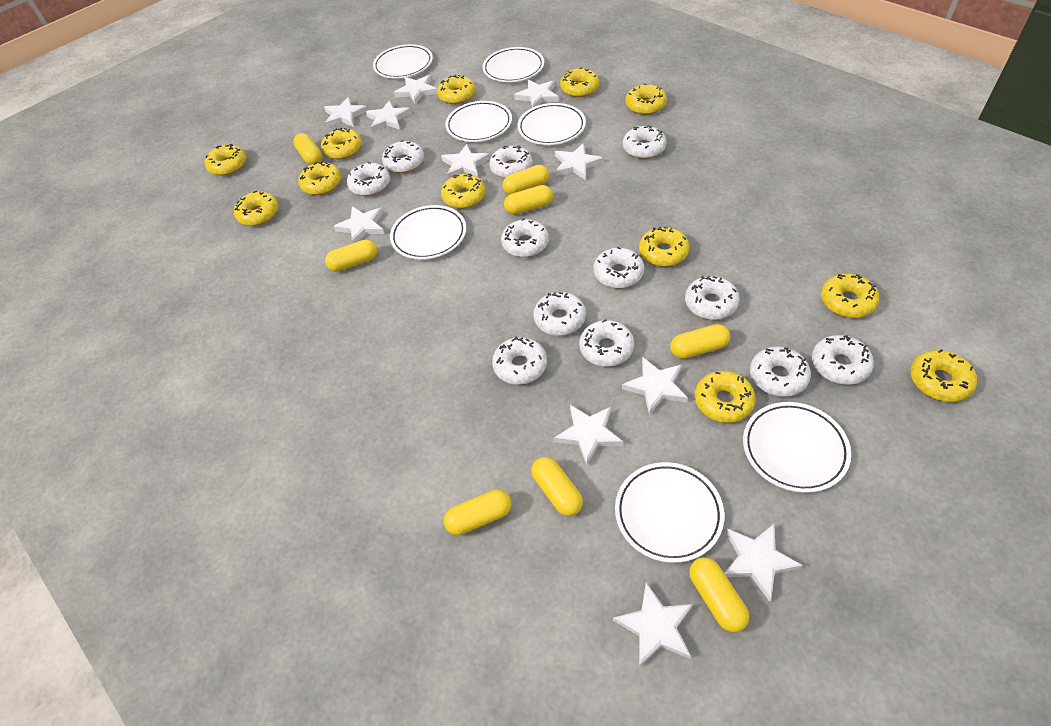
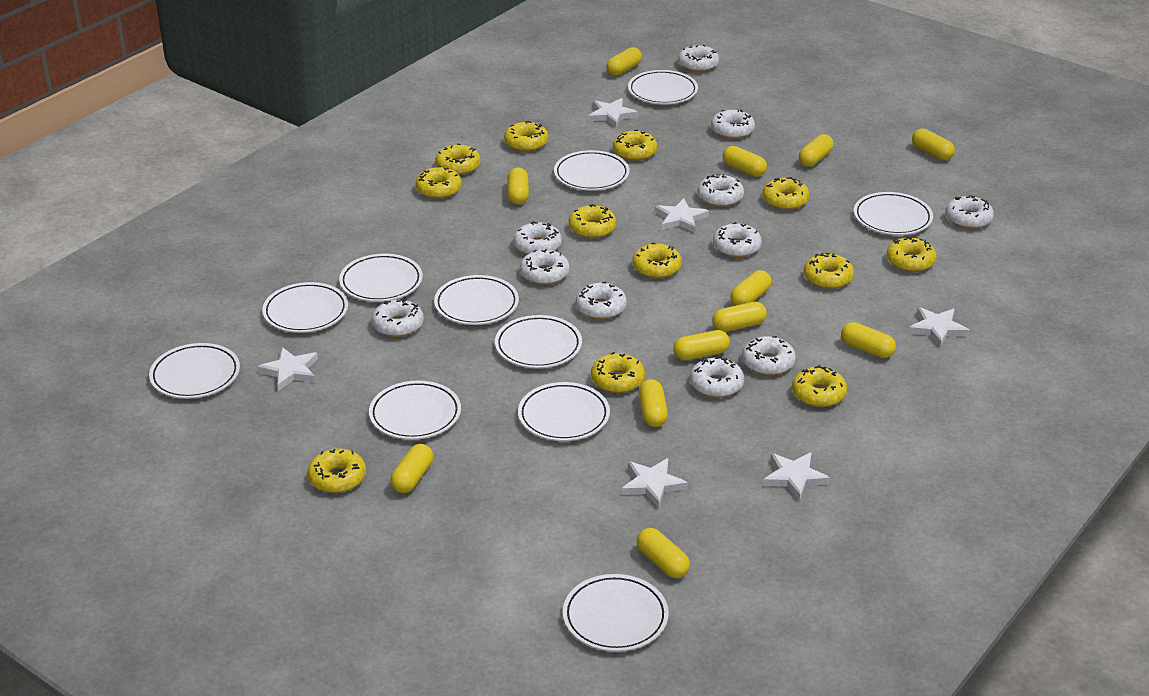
white donut: [347,162,390,196] [382,140,424,173] [489,146,533,178] [492,336,547,385] [501,218,549,257] [533,292,586,336] [579,319,634,367] [594,247,644,288] [623,125,667,159] [685,276,740,320] [750,346,811,397] [812,335,874,385] = 12 -> [372,299,424,337] [513,221,562,255] [520,249,570,285] [576,282,627,319] [678,45,719,72] [690,356,744,398] [697,174,744,207] [711,109,755,139] [713,222,762,257] [742,336,796,375] [945,195,994,229] = 11
white plate: [373,44,433,79] [390,205,466,260] [445,101,512,142] [483,47,544,82] [517,103,586,145] [615,462,724,563] [743,402,851,493] = 7 -> [149,343,240,399] [262,282,348,333] [339,254,423,302] [369,381,461,440] [434,275,519,325] [495,315,582,368] [518,382,610,441] [554,150,630,191] [563,574,669,652] [628,70,698,104] [854,192,933,235] = 11
white star: [324,97,368,127] [333,206,384,243] [366,100,411,132] [394,75,437,105] [441,144,490,179] [514,80,559,108] [554,405,623,465] [555,143,603,180] [613,582,693,667] [622,357,688,415] [724,524,803,602] = 11 -> [257,347,318,391] [588,98,638,128] [621,458,688,508] [655,198,709,233] [763,452,830,501] [908,307,970,347] = 6
yellow capsule: [293,133,322,165] [325,240,377,272] [444,489,512,535] [503,165,549,195] [504,185,553,215] [531,457,583,516] [670,324,730,359] [689,557,749,632] = 8 -> [390,444,433,493] [507,167,529,205] [606,47,642,76] [636,528,690,578] [639,379,668,427] [673,330,730,360] [712,302,767,332] [723,146,767,177] [730,270,772,306] [799,134,834,167] [841,322,896,358] [912,128,955,160] = 12

